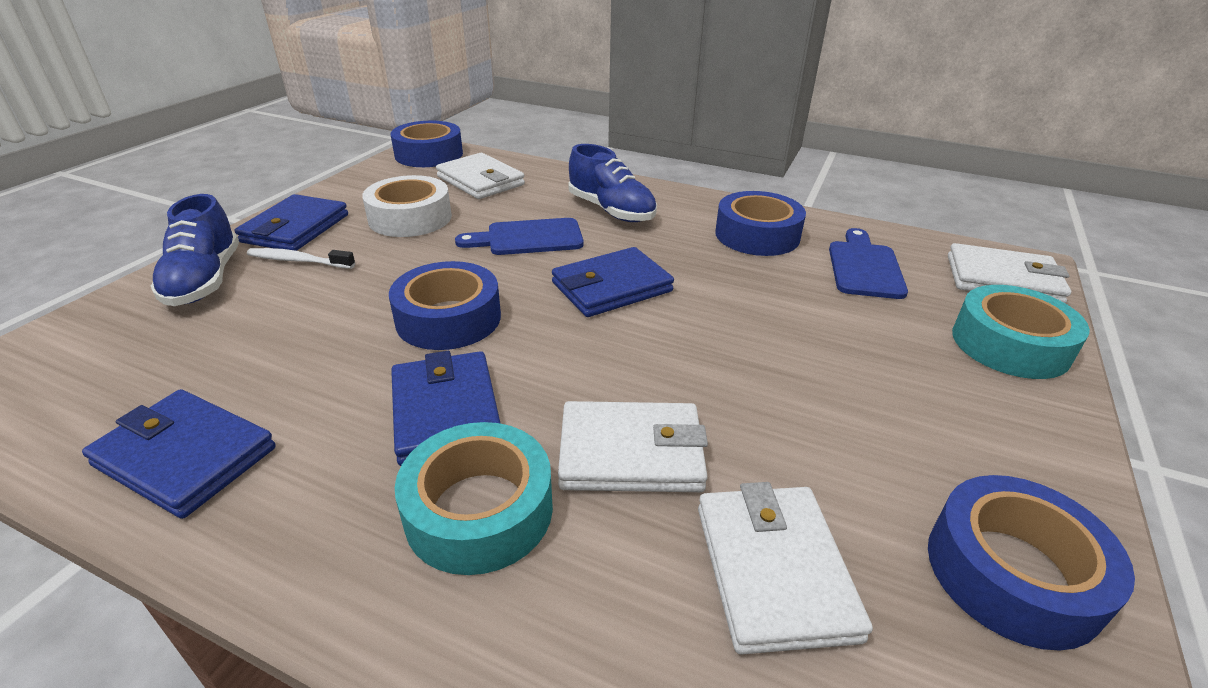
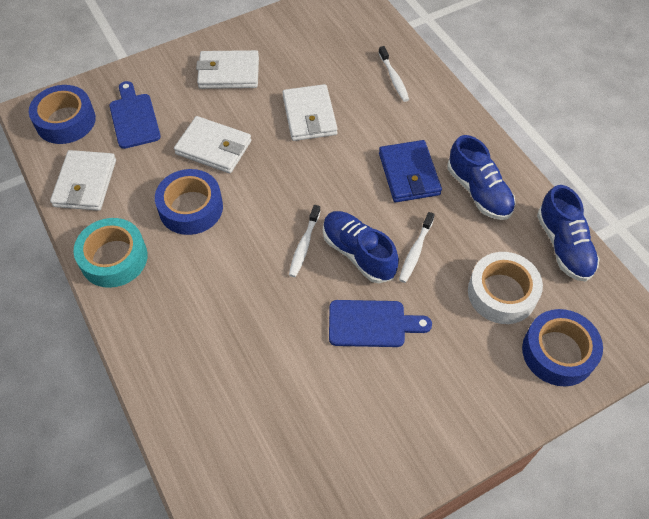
blue shoe: [151,194,239,306] [568,144,657,222] = 2 -> [323,211,399,283] [448,135,516,220] [537,185,600,282] = 3
blue tape: [389,261,501,350] [390,121,463,167] [715,191,806,256] [928,475,1135,651] = 4 -> [29,85,96,144] [155,169,223,235] [522,309,603,386] = 3
blue wallet: [82,389,276,519] [235,194,348,251] [391,351,501,466] [552,247,674,317] = 4 -> [379,140,442,202] = 1
turquoise tape: [395,422,553,575] [952,285,1090,379] = 2 -> [74,218,148,288] = 1
white toothbrush: [247,248,355,269] = 1 -> [289,205,320,277] [379,46,409,102] [399,212,435,283] = 3

